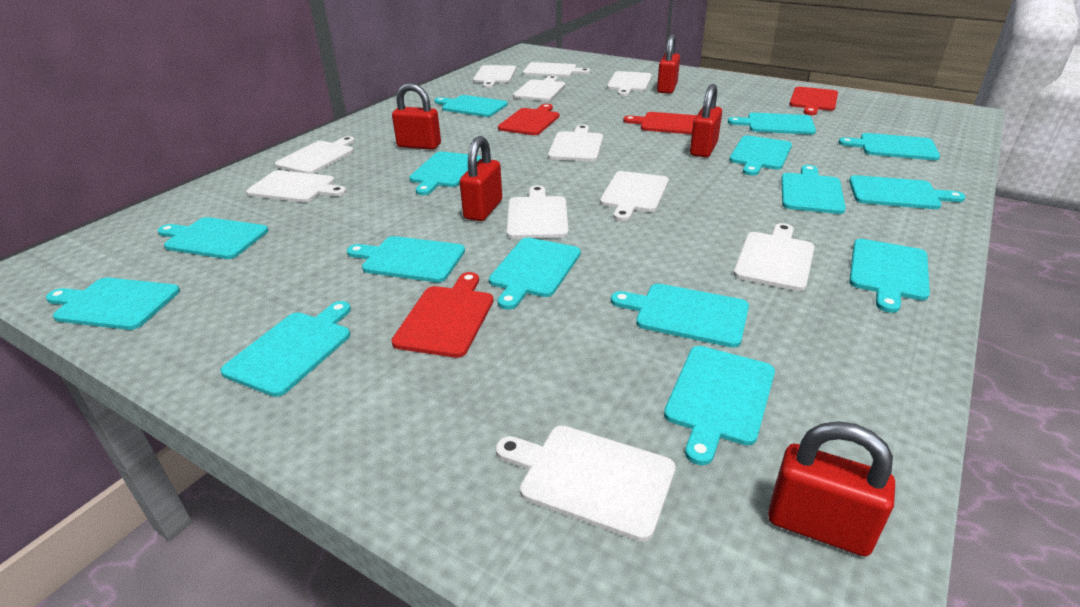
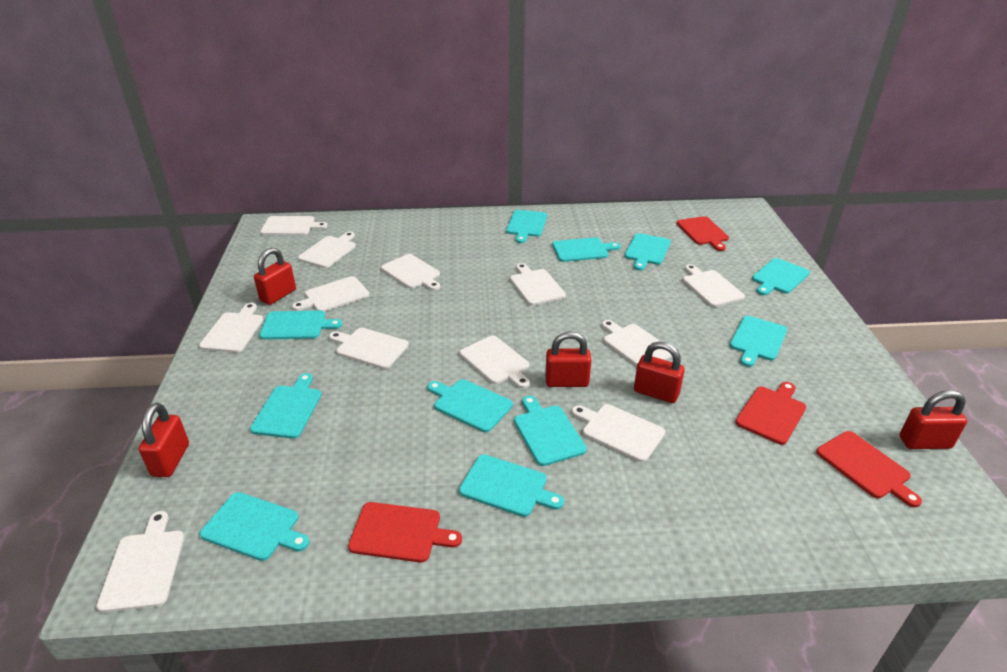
turquoise cutting board: [46,278,180,330] [158,217,268,259] [220,301,351,397] [347,236,465,282] [409,151,481,195] [434,95,508,117] [489,238,581,310] [611,284,749,348] [664,346,775,465] [728,113,816,135] [729,135,792,176] [781,165,846,214] [838,133,940,160] [849,175,965,209] [849,239,930,313] = 15 -> [200,492,309,561] [250,373,321,439] [259,311,342,340] [427,379,513,432] [459,454,564,517] [506,210,547,243] [514,396,587,466] [552,237,621,262] [625,233,671,270] [730,316,787,367] [752,258,810,295] = 11
white cutting board: [246,170,346,203] [275,136,355,174] [473,65,516,88] [496,425,675,542] [507,185,568,239] [513,76,565,101] [523,62,590,77] [548,125,603,161] [600,171,669,221] [607,71,652,96] [733,223,814,291] = 11 -> [96,511,184,613] [199,303,264,353] [260,216,328,235] [292,276,369,312] [298,232,356,268] [329,328,409,369] [381,254,440,290] [460,336,530,388] [510,263,566,306] [572,404,665,462] [602,320,672,366] [683,264,745,307] = 12

